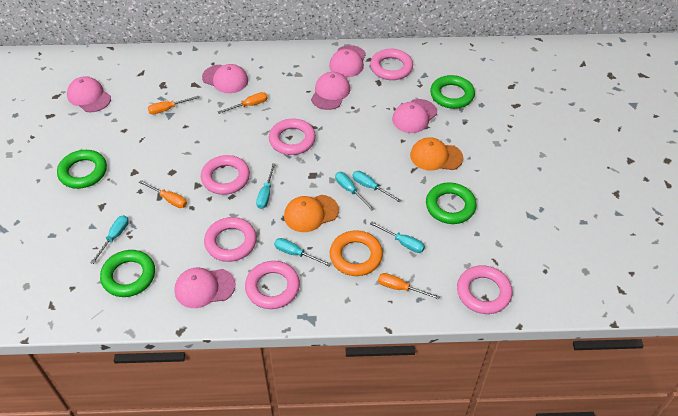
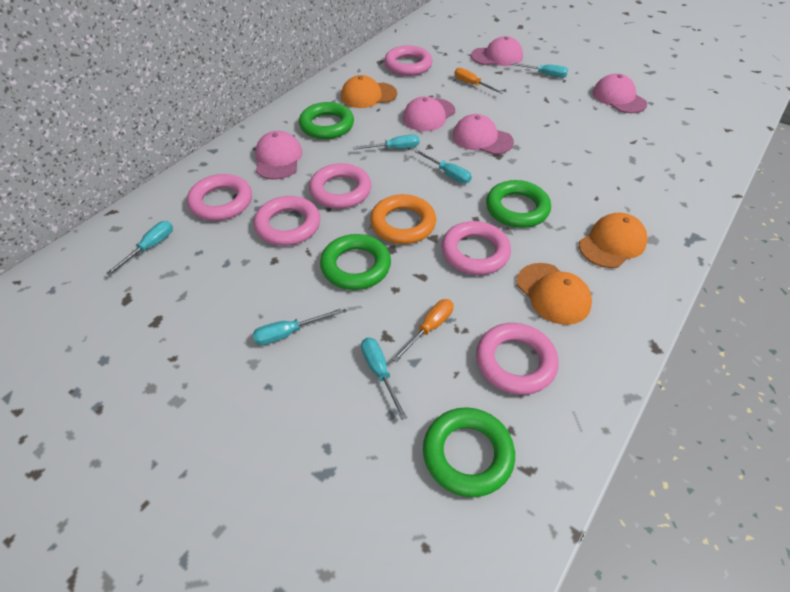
orange cap: [284,195,339,232] [410,137,463,170] = 2 -> [341,75,397,108] [516,263,592,325] [579,213,648,268] = 3
orange screwdriver: [139,180,187,208] [148,96,200,114] [218,92,267,114] [378,273,440,300] = 4 -> [392,299,454,362] [454,67,504,94] = 2
pink cap: [67,76,111,112] [174,268,235,308] [202,64,248,93] [311,72,350,110] [329,45,366,77] [392,99,437,133] = 6 -> [255,131,302,180] [403,96,455,131] [453,114,514,155] [471,36,523,66] [593,73,647,113] = 5

